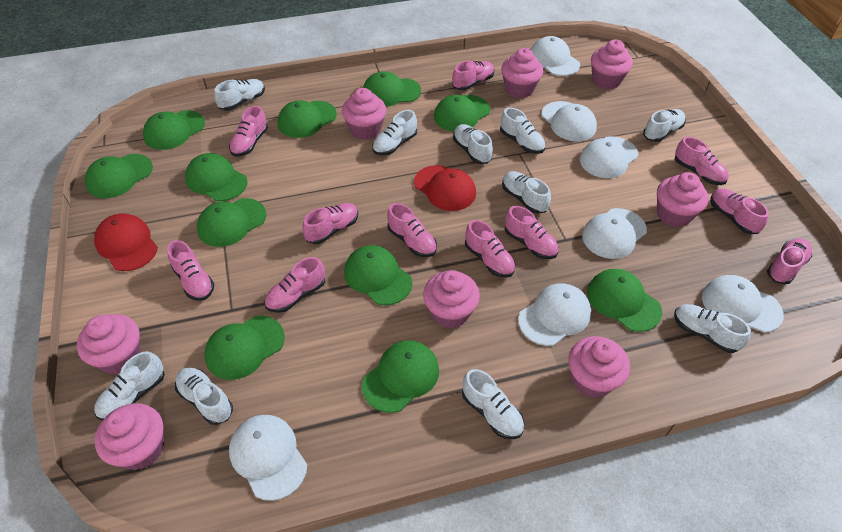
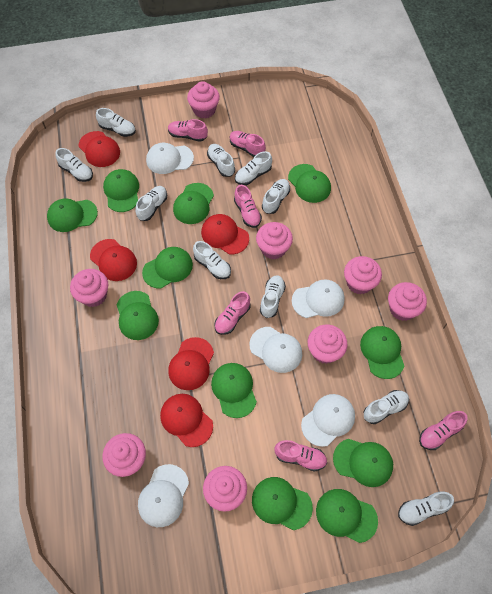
pink shoe: [167,240,214,301] [229,106,268,156] [264,257,325,313] [302,203,358,244] [387,203,437,257] [452,61,494,90] [465,220,515,278] [505,206,559,259] [675,137,729,185] [710,188,769,234] [767,238,812,284] = 11 -> [168,119,208,142] [214,291,250,335] [230,131,266,157] [234,185,262,228] [275,440,327,472] [419,411,467,450] = 6
red cap: [94,213,158,271] [414,165,476,211] = 2 -> [78,131,120,167] [90,239,137,281] [160,394,213,447] [168,337,214,390] [201,214,249,254] = 5
white cap: [229,415,307,501] [518,283,591,346] [531,36,580,76] [541,101,597,141] [580,136,638,178] [582,208,647,259] [702,275,784,333] = 7 -> [138,464,189,527] [146,143,194,174] [249,327,302,373] [292,279,345,318] [301,394,355,447] = 5

